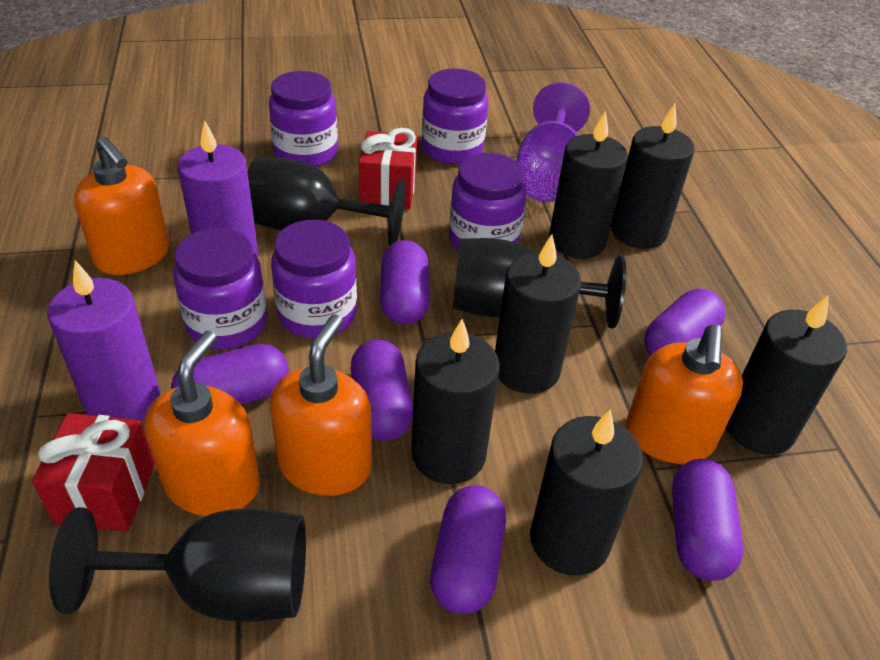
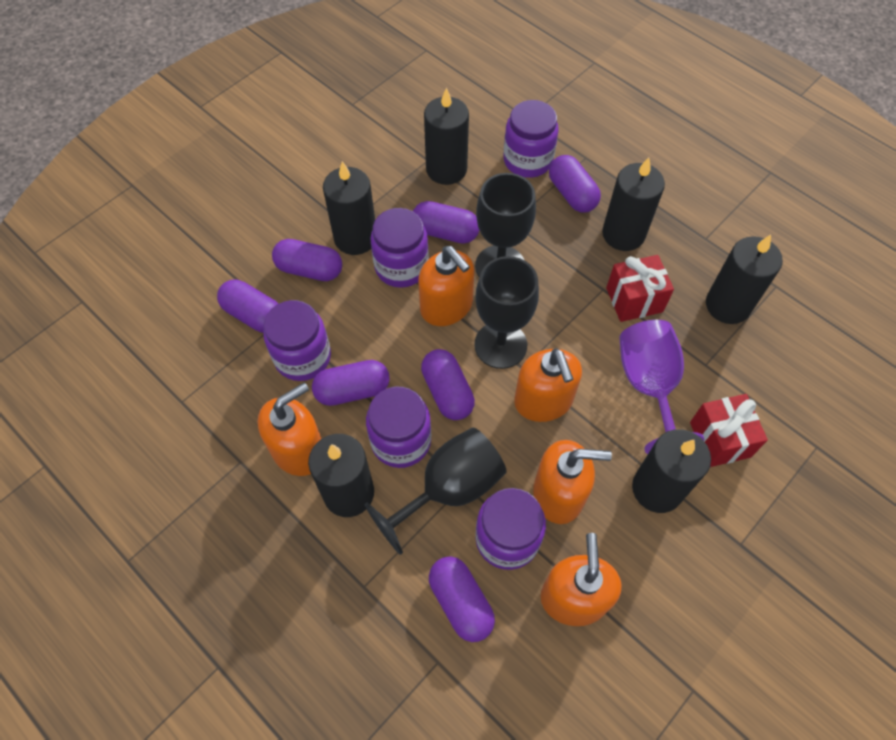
orange soap dispenser: [74,137,169,275] [144,331,260,516] [270,314,372,496] [626,324,743,464] = 4 -> [257,383,322,476] [418,246,474,326] [514,348,582,422] [533,440,612,524] [540,533,622,626] = 5
purple candle: [47,261,160,421] [178,120,258,257] = 2 -> none = 0
purple capsule: [171,344,289,405] [351,340,413,441] [380,240,430,325] [430,485,506,614] [644,289,725,356] [672,459,743,581] = 6 -> [217,280,279,333] [272,239,342,281] [312,360,390,406] [413,201,479,244] [421,349,475,420] [429,557,495,642] [549,155,601,213] = 7

